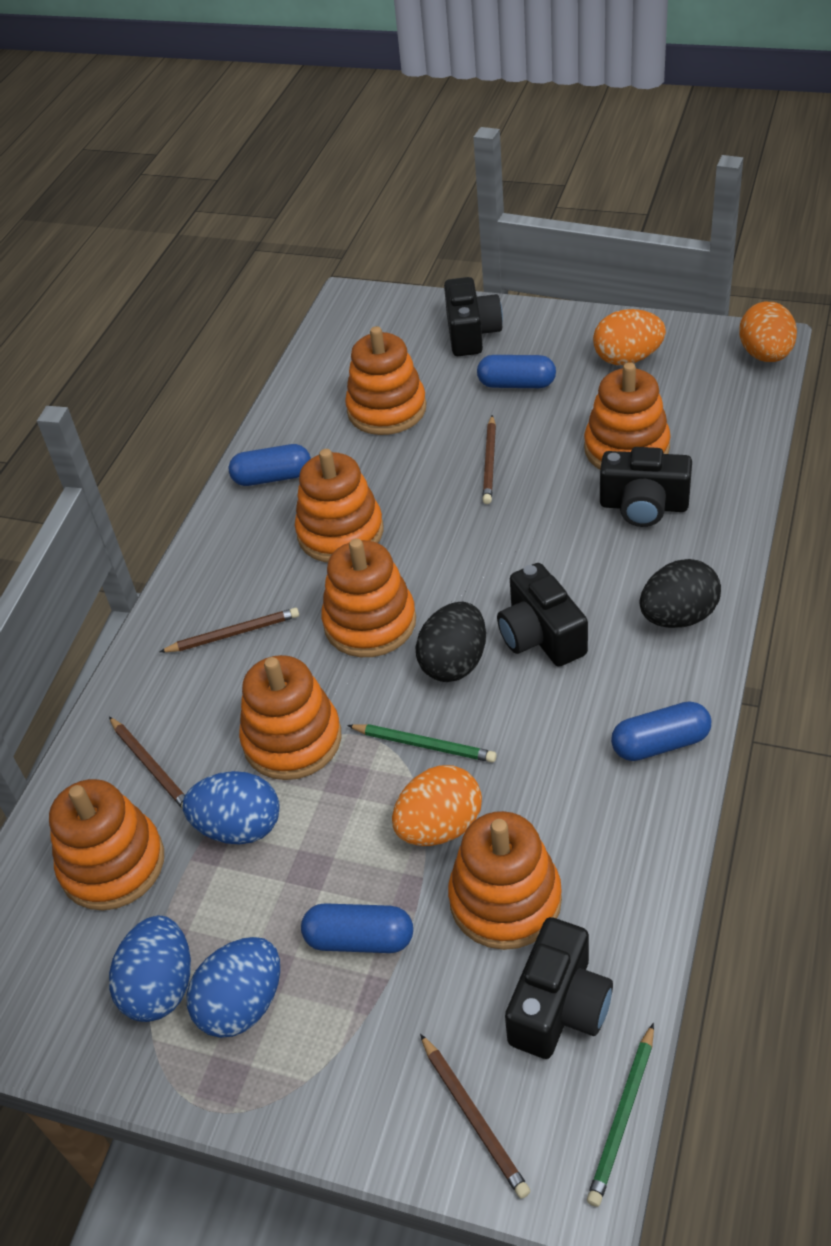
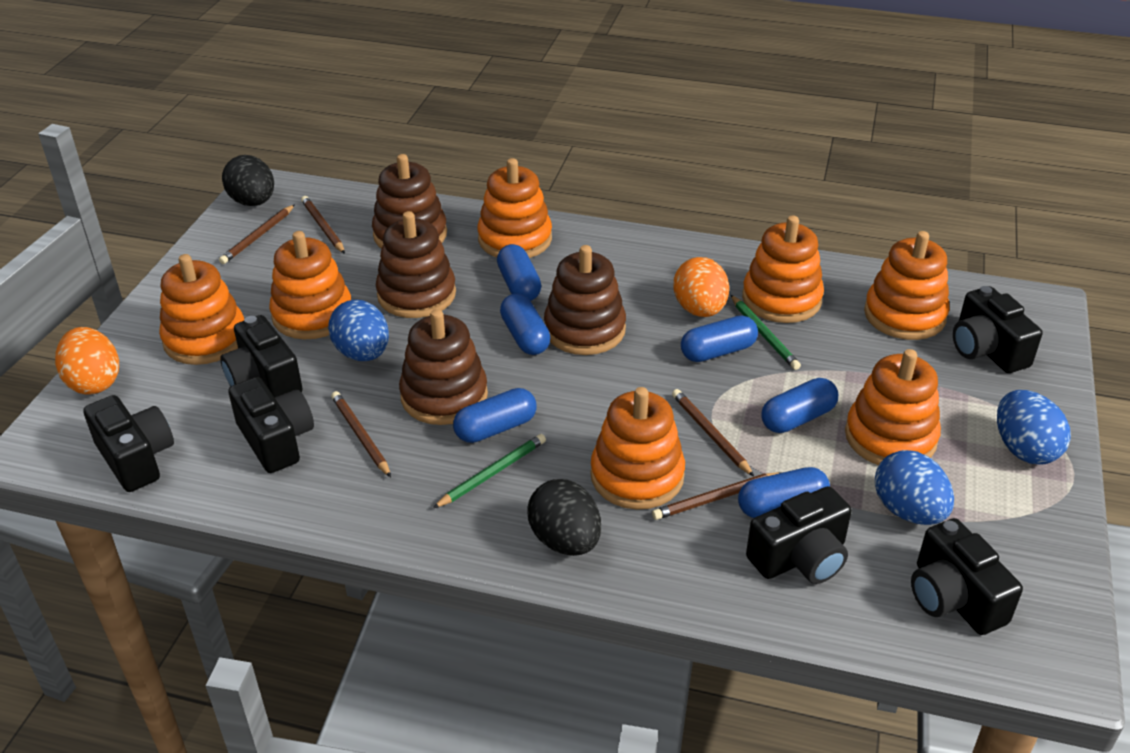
black camera: [444,277,503,356] [497,563,588,667] [505,917,613,1059] [600,447,692,527] = 4 -> [83,395,174,492] [220,315,303,398] [228,377,314,473] [746,486,852,584] [911,518,1023,635] [953,286,1043,373] = 6
blue capsule: [229,444,311,486] [301,903,413,953] [477,355,556,388] [611,701,711,761] = 4 -> [453,388,537,443] [497,244,541,301] [500,293,551,355] [681,315,758,362] [738,467,830,518] [761,378,838,433] = 6
brown pencil: [109,717,185,809] [160,608,299,652] [420,1034,530,1199] [482,415,496,504] = 4 -> [219,204,295,264] [301,196,345,254] [331,391,391,477] [652,472,783,520] [672,389,754,477] = 5
brown stacking toy: none = 0 -> [372,154,447,249] [376,211,456,318] [399,309,488,425] [544,245,626,355] = 4
orange egg: [392,765,482,846] [593,309,666,365] [739,302,797,362] = 3 -> [55,327,119,394] [673,257,729,317] = 2

